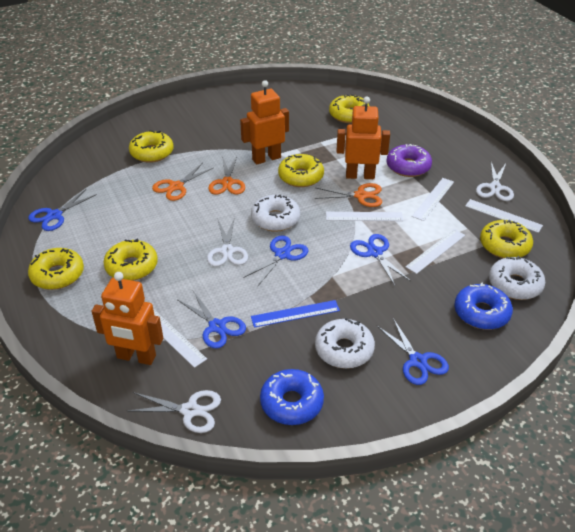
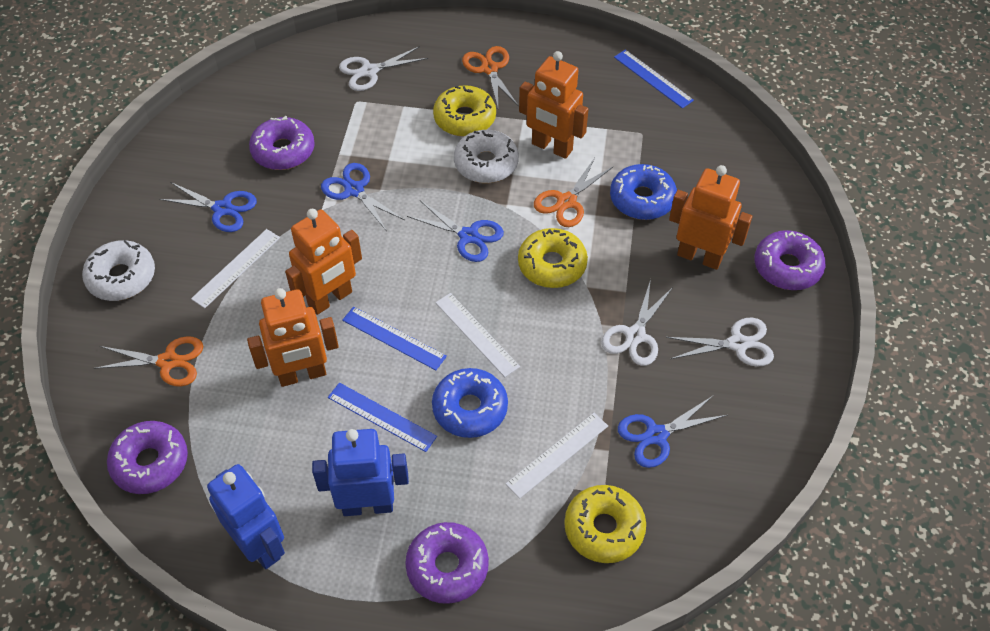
blue robot: none = 0 -> [207,464,285,569] [312,429,409,516] = 2
blue ruler: [251,300,340,328] = 1 -> [328,383,437,452] [342,307,447,370] [614,50,694,108] = 3
blue scissors: [28,189,97,231] [178,291,246,349] [243,236,308,286] [350,234,410,286] [377,318,449,385] = 5 -> [159,182,257,232] [321,163,405,231] [407,200,504,262] [618,396,728,468] = 4
orange robot: [91,272,163,365] [240,80,289,165] [337,97,390,179] = 3 -> [247,288,339,387] [285,209,362,315] [519,51,588,159] [669,165,752,270] = 4
purple donut: [386,144,432,177] = 1 -> [107,421,188,494] [249,115,315,170] [405,522,489,604] [754,230,826,290] = 4
white donut: [251,195,300,232] [315,318,375,369] [489,256,545,300] = 3 -> [82,240,155,301] [454,130,519,183] = 2
white ruler: [153,309,207,368] [326,212,403,221] [406,229,465,274] [412,178,454,221] [465,199,543,233] = 5 -> [191,229,280,308] [435,293,520,377] [506,413,608,499] = 3
yellow donut: [28,248,84,290] [103,239,158,281] [129,130,173,163] [278,154,324,187] [329,94,369,123] [480,220,533,258] = 6 -> [433,85,496,137] [518,228,588,288] [564,485,646,563] = 3

